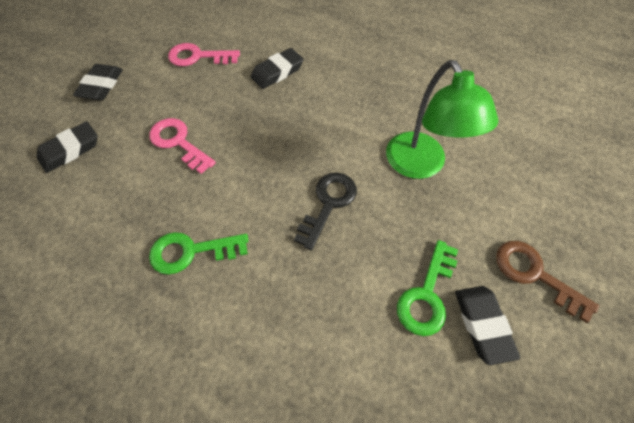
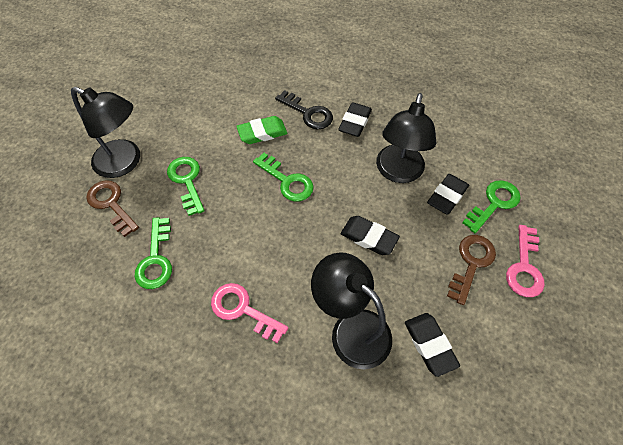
black lamp: none = 0 -> [71,87,140,178] [311,252,392,369] [376,93,436,183] = 3
brown key: [496,241,599,323] = 1 -> [86,180,139,237] [447,235,496,305] = 2
green eraser: none = 0 -> [236,116,288,144] = 1
green key: [149,232,248,275] [397,240,458,336] = 2 -> [134,217,172,289] [167,157,205,216] [253,153,314,202] [462,180,521,233] = 4
green lamp: [386,60,499,179] = 1 -> none = 0

